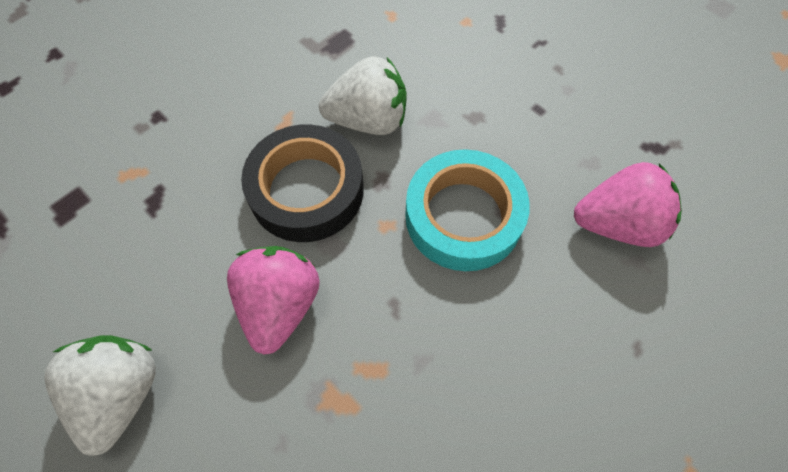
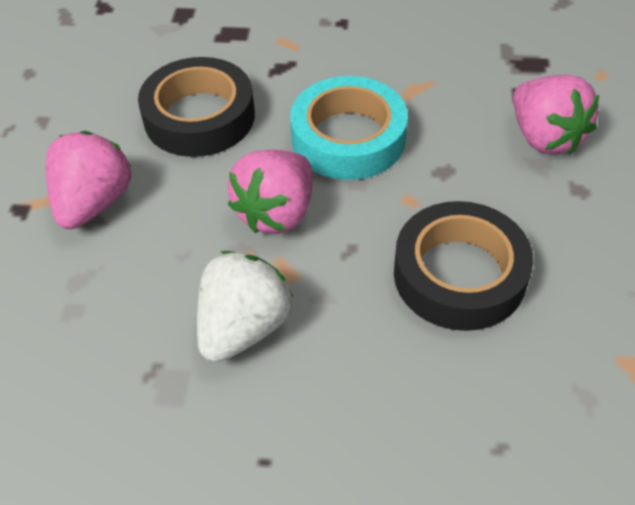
black tape: [241,124,364,242] = 1 -> [138,57,255,157] [394,201,533,331] = 2
pink strawberry: [227,246,320,355] [574,162,682,247] = 2 -> [46,131,132,229] [228,150,312,234] [513,75,599,155] = 3
white strawberry: [44,335,156,456] [319,56,407,135] = 2 -> [197,251,293,362] = 1

